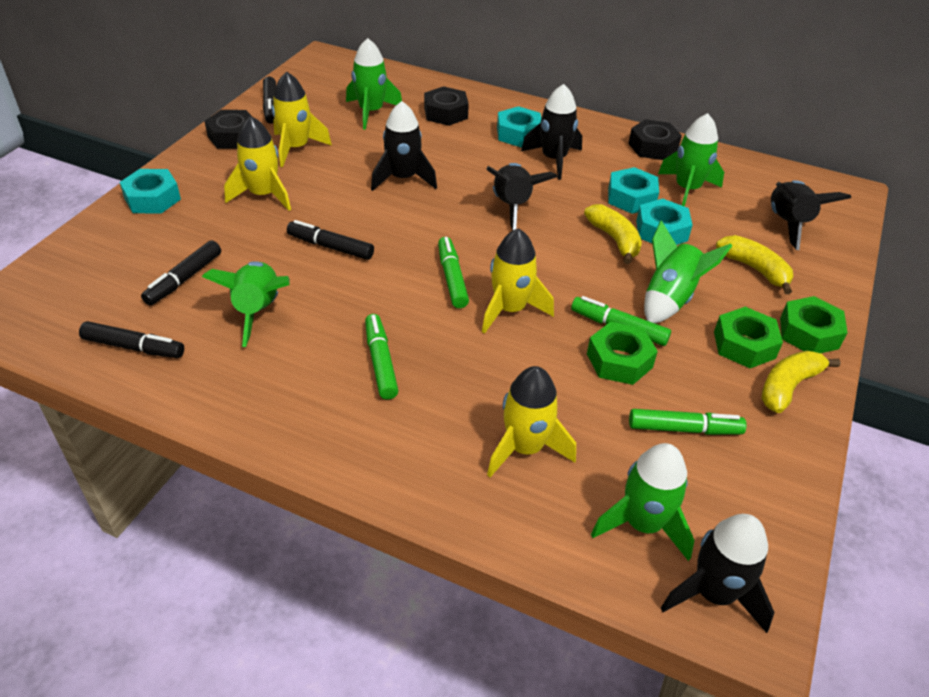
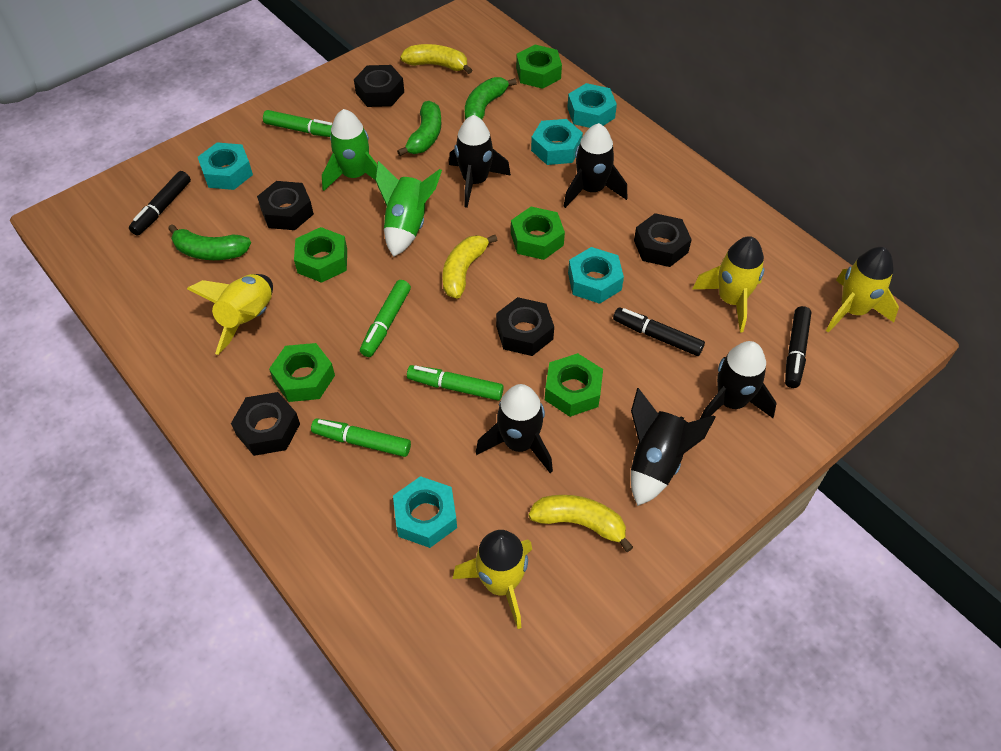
black marker: [79,321,184,358] [141,240,221,305] [263,76,276,124] [287,220,374,260] = 4 -> [129,171,191,236] [613,307,705,356] [785,306,811,388] = 3
black nut: [204,110,251,149] [424,86,469,126] [628,119,682,160] = 3 -> [231,392,300,456] [257,181,314,230] [354,65,404,107] [496,297,554,356] [634,213,692,267] = 5
green banana: none = 0 -> [168,224,251,260] [397,101,441,156] [465,77,517,120] = 3
green nut: [587,322,658,385] [714,307,783,368] [780,296,848,353] = 3 -> [269,343,335,402] [294,227,347,283] [511,207,565,260] [516,45,562,89] [545,353,603,417] = 5
green rocket: [202,261,290,347] [346,38,402,130] [591,443,694,561] [644,220,732,323] [658,113,724,207] = 5 -> [322,109,377,191] [375,161,442,257] = 2
turquoise nut: [119,169,181,214] [497,106,541,147] [608,167,659,214] [636,199,693,245] = 4 -> [198,142,253,190] [393,476,457,548] [531,119,583,165] [567,83,617,128] [568,247,624,304] = 5

